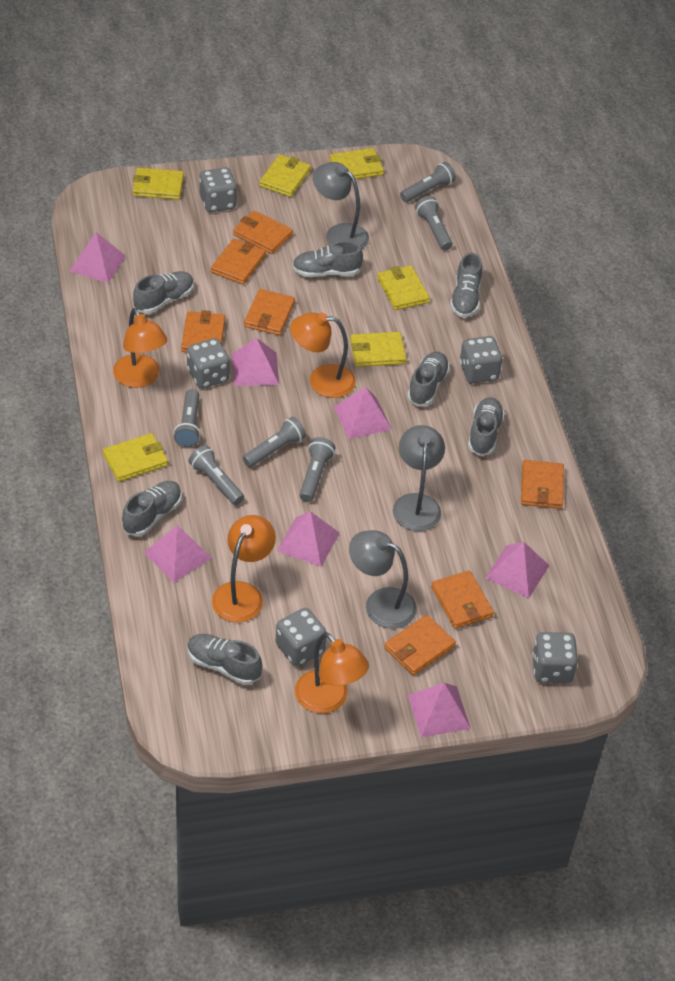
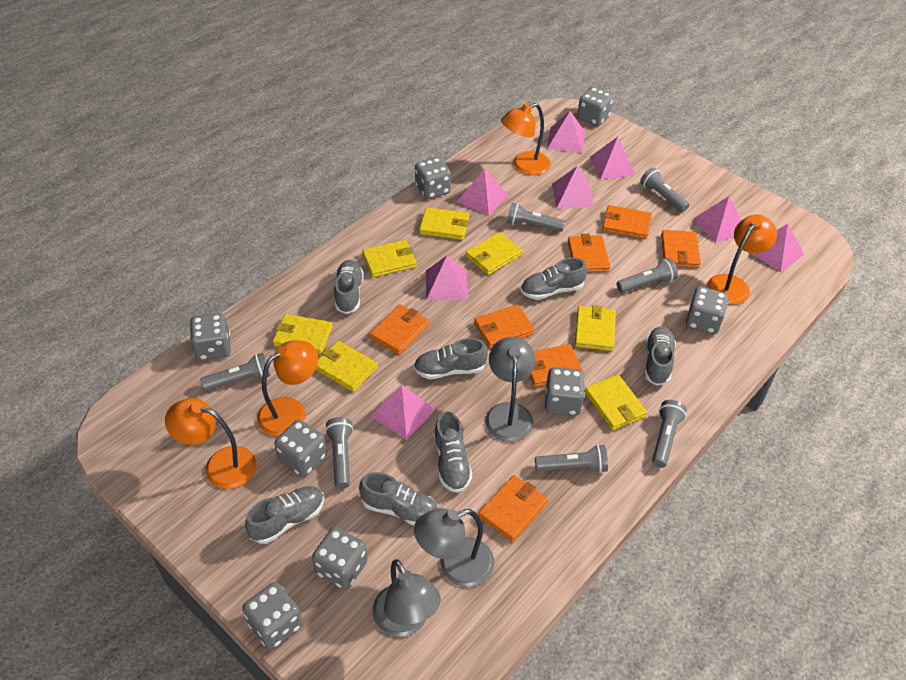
grey dice: [187,338,230,389] [199,167,237,212] [275,608,326,667] [460,336,502,383] [532,632,578,683] = 5 -> [190,313,231,361] [242,582,303,650] [274,420,327,477] [312,527,368,590] [415,157,451,199] [545,367,585,416] [577,87,613,126] [686,287,729,334] = 8
grey flashlight: [173,389,201,447] [189,445,244,505] [243,417,306,467] [299,437,335,502] [400,162,456,202] [415,196,452,250] = 6 -> [200,353,270,391] [325,417,353,489] [507,202,565,232] [535,445,608,473] [617,258,678,293] [640,167,689,212] [652,400,687,468] = 7
pink pyramid: [69,232,126,283] [144,525,212,582] [232,338,279,386] [277,511,340,567] [334,387,392,439] [408,683,471,738] [485,542,549,598] = 7 -> [371,385,436,440] [426,256,468,300] [457,169,508,216] [547,111,585,153] [552,166,594,209] [590,137,635,180] [693,196,742,243] [751,223,804,273] = 8
yellow wallet: [103,433,168,482] [132,168,184,200] [259,155,311,197] [330,148,384,179] [350,332,407,367] [377,265,430,310] = 6 -> [273,314,333,354] [315,341,378,392] [362,240,417,278] [419,207,469,240] [466,232,523,275] [575,305,616,351] [585,375,647,430] = 7

